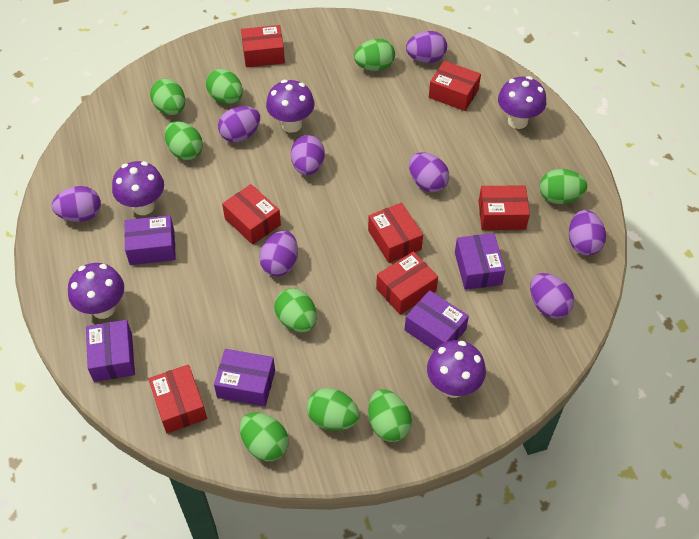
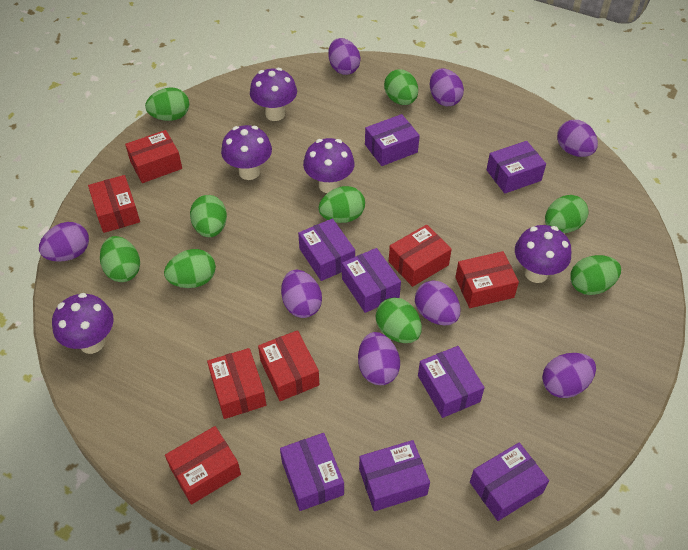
purple box: [86,320,135,382] [124,215,176,265] [214,349,275,406] [405,290,469,350] [455,233,505,290] = 5 -> [280,433,344,511] [298,218,355,281] [342,248,401,313] [359,440,430,511] [365,114,420,166] [418,346,485,418] [470,442,549,521] [487,141,546,194] = 8

